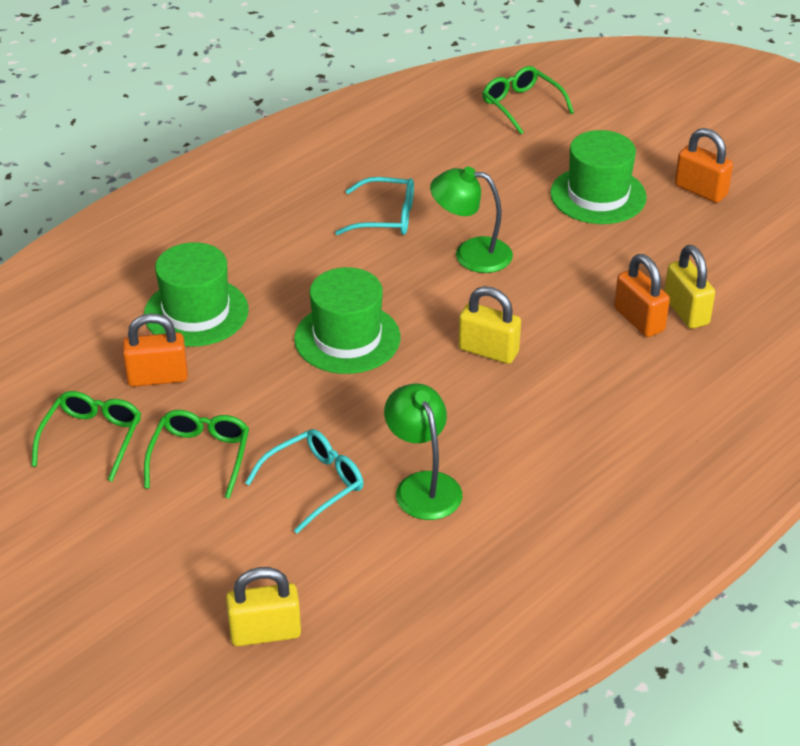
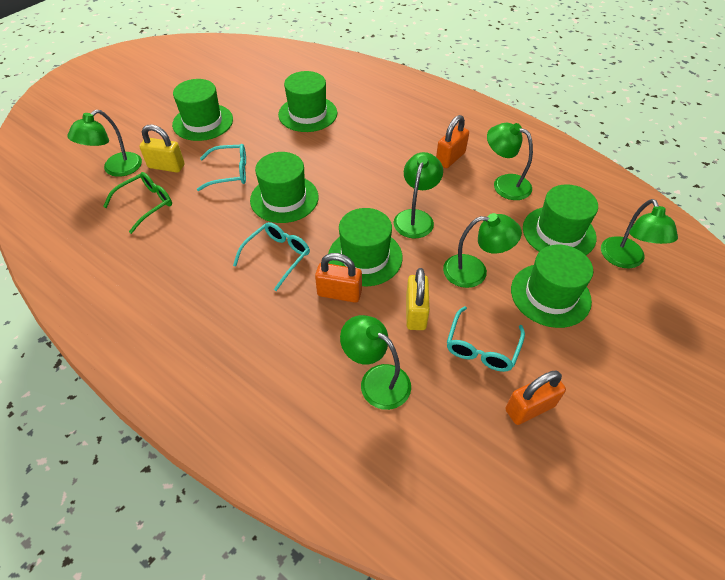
green glasses: [31,391,141,482] [144,410,249,499] [483,66,574,134] = 3 -> [103,172,172,234] = 1
green hat: [144,242,249,347] [294,267,400,374] [550,130,647,224] = 3 -> [172,79,233,141] [250,152,319,223] [278,71,337,132] [328,208,403,286] [511,245,593,328] [523,184,598,255] = 6
green lamp: [384,383,462,520] [430,167,513,273] = 2 -> [67,110,142,177] [340,315,411,410] [393,152,443,238] [443,213,522,288] [487,123,533,200] [601,199,678,268] = 6
turquoise glasses: [245,429,363,534] [335,177,414,235] = 2 -> [197,144,246,191] [233,222,310,291] [447,306,525,372] = 3
yellow padlock: [226,567,301,646] [458,286,521,364] [664,245,715,329] = 3 -> [139,125,185,173] [406,268,430,330] = 2

